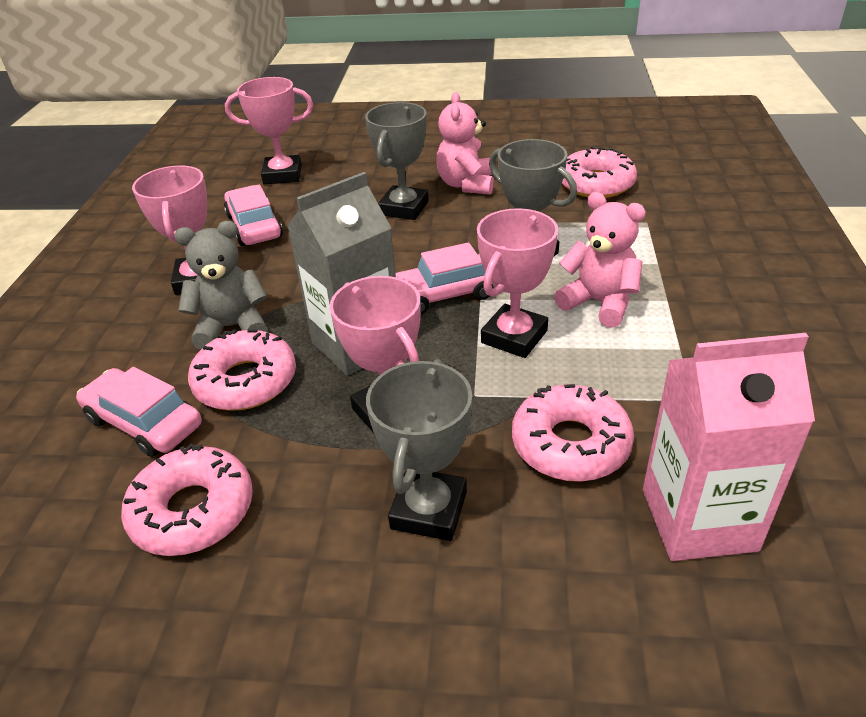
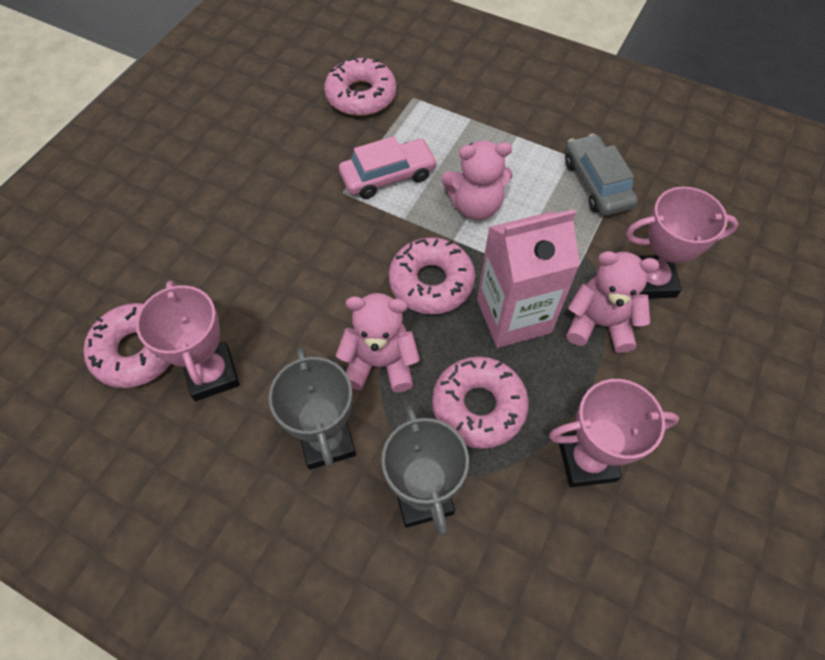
grey car: none = 0 -> [565,134,638,216] = 1
grey carton: [287,172,396,376] = 1 -> none = 0
grey teddy bear: [175,221,268,350] = 1 -> none = 0
grey trophy: [365,102,429,220] [366,359,472,541] [489,139,577,256] = 3 -> [269,348,356,469] [382,405,469,537] = 2
pink car: [76,367,202,457] [224,185,283,246] [395,242,495,314] = 3 -> [339,136,438,199] = 1
pink teddy bear: [436,92,494,194] [554,192,646,328] = 2 -> [336,293,420,392] [441,141,512,220] [566,251,659,353] = 3
pink trophy: [132,165,207,295] [225,77,313,184] [329,276,421,433] [477,208,558,358] = 4 -> [136,281,240,401] [549,379,679,487] [626,187,739,299] = 3

